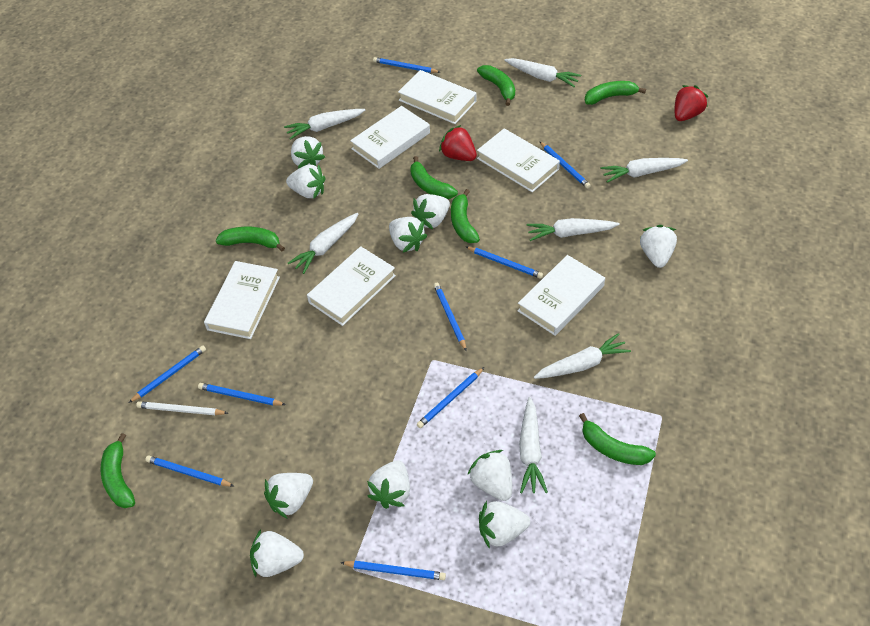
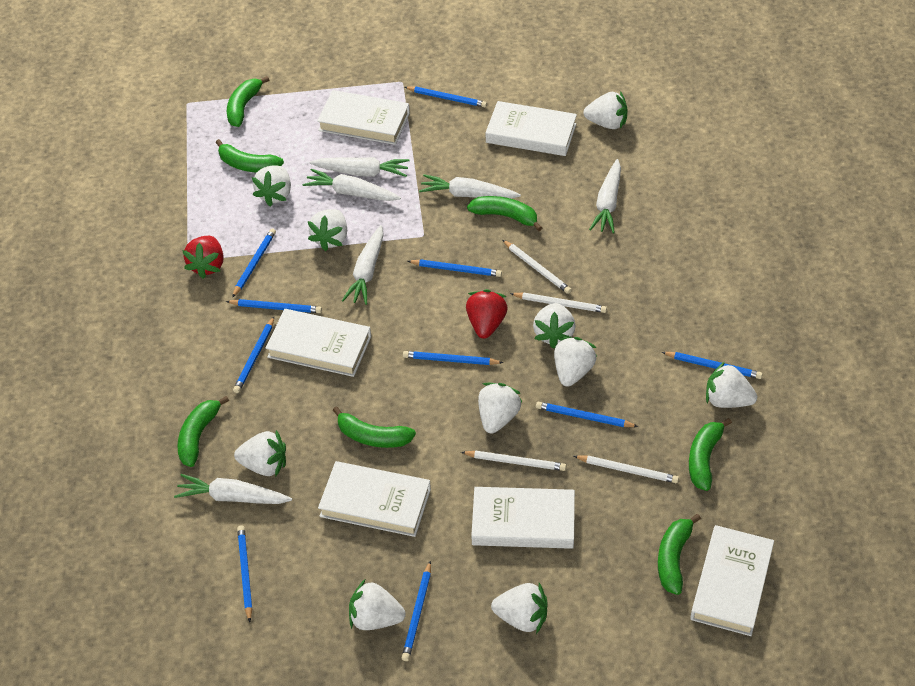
blue pencil: [129,346,206,403] [145,455,234,487] [198,383,286,405] [340,561,446,580] [373,57,440,73] [416,367,484,428] [434,283,466,351] [465,246,543,279] [539,141,591,189] = 9 -> [226,299,322,313] [232,229,276,298] [233,317,274,393] [237,525,252,622] [402,561,431,661] [403,351,503,365] [405,87,487,107] [408,259,502,277] [536,402,638,427] [662,352,763,379] = 10
white carrot: [284,109,365,140] [288,213,358,274] [504,58,581,87] [519,397,548,494] [526,218,620,241] [534,333,631,379] [601,158,688,183] = 7 -> [174,474,292,504] [303,169,401,201] [310,157,410,177] [342,225,384,305] [419,174,521,199] [589,159,621,233] = 6
white pencil: [136,401,228,415] = 1 -> [461,451,566,471] [503,240,572,294] [510,292,607,313] [574,455,679,483] = 4

